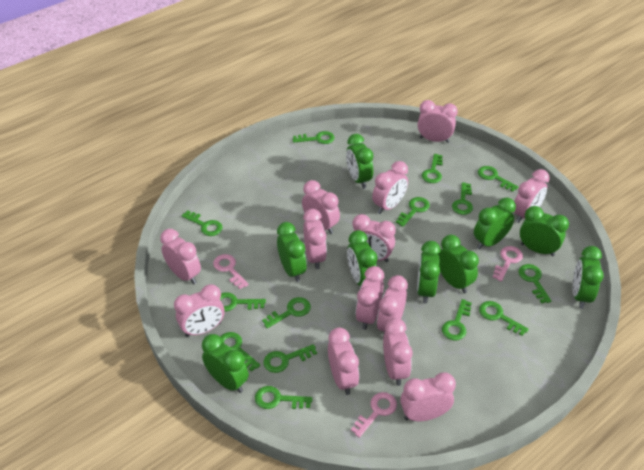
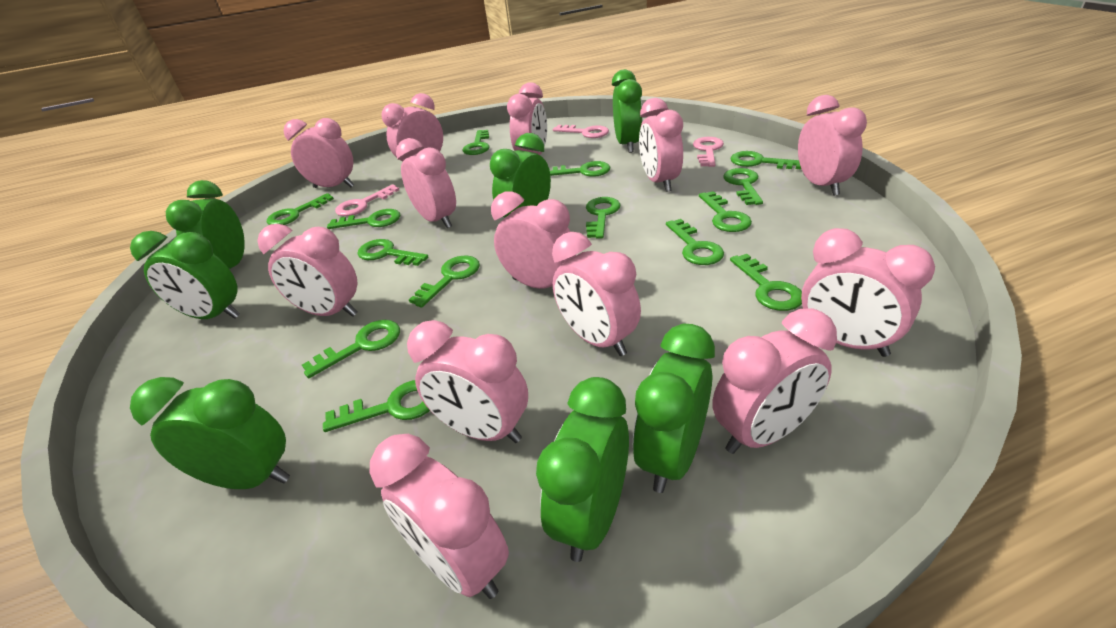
green clock: [202,334,249,393] [277,222,307,282] [346,134,373,189] [347,230,377,286] [417,241,441,303] [438,235,479,293] [474,198,516,249] [520,206,569,256] [573,246,604,309] = 9 -> [130,231,240,319] [130,377,290,489] [166,180,245,269] [490,133,551,218] [536,377,629,562] [612,69,643,153] [633,324,715,493] = 7

